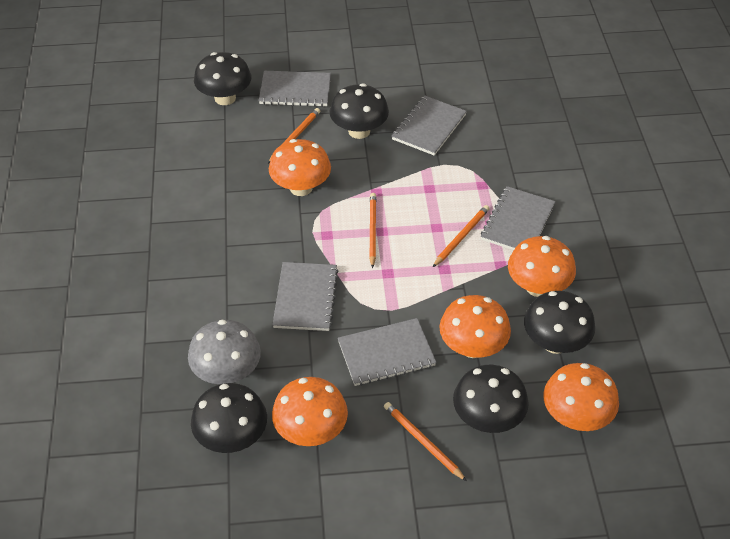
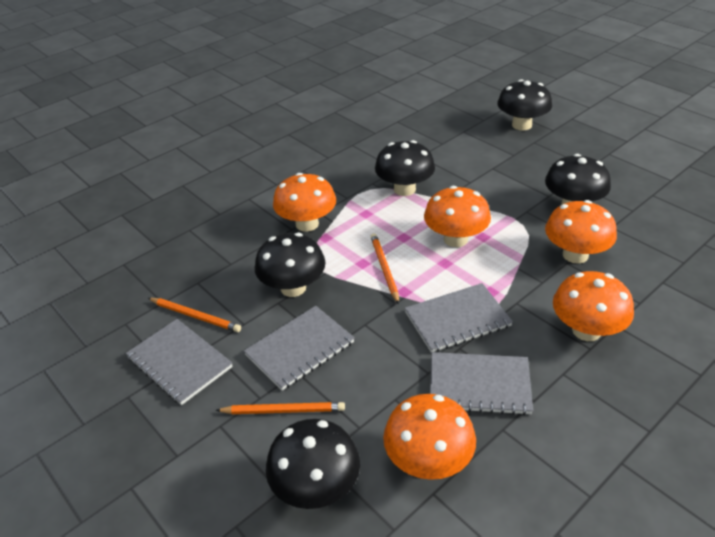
grey mushroom: [188,320,261,384] = 1 -> none = 0
grey notebook: [259,71,331,107] [273,262,338,331] [338,318,436,386] [392,96,467,156] [481,186,556,250] = 5 -> [126,319,233,405] [244,306,355,390] [405,283,513,353] [430,352,533,415] = 4
orange pencil: [268,108,320,164] [369,193,376,268] [384,402,467,481] [433,205,490,267] = 4 -> [148,298,241,332] [215,402,345,414] [370,233,399,304] = 3

